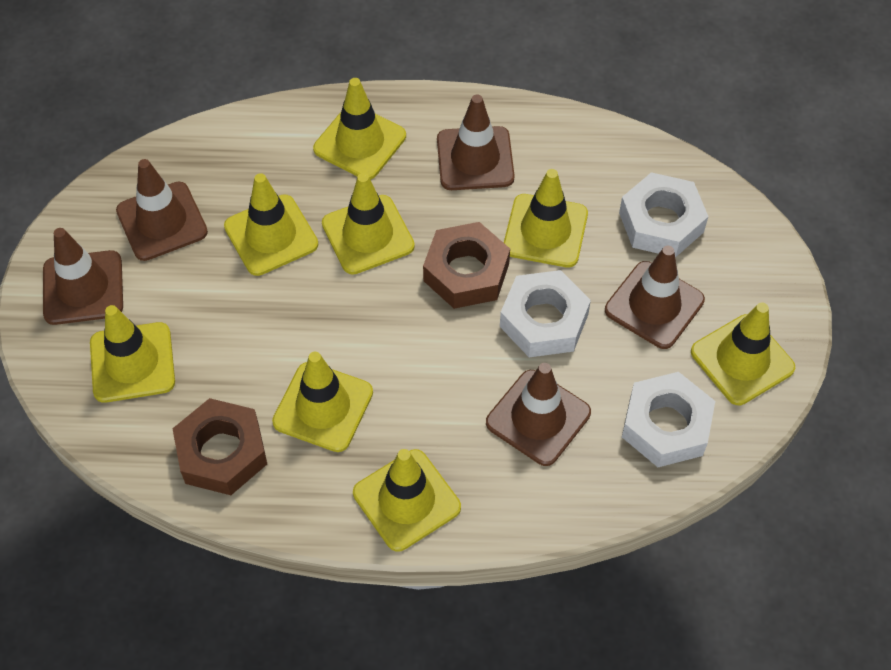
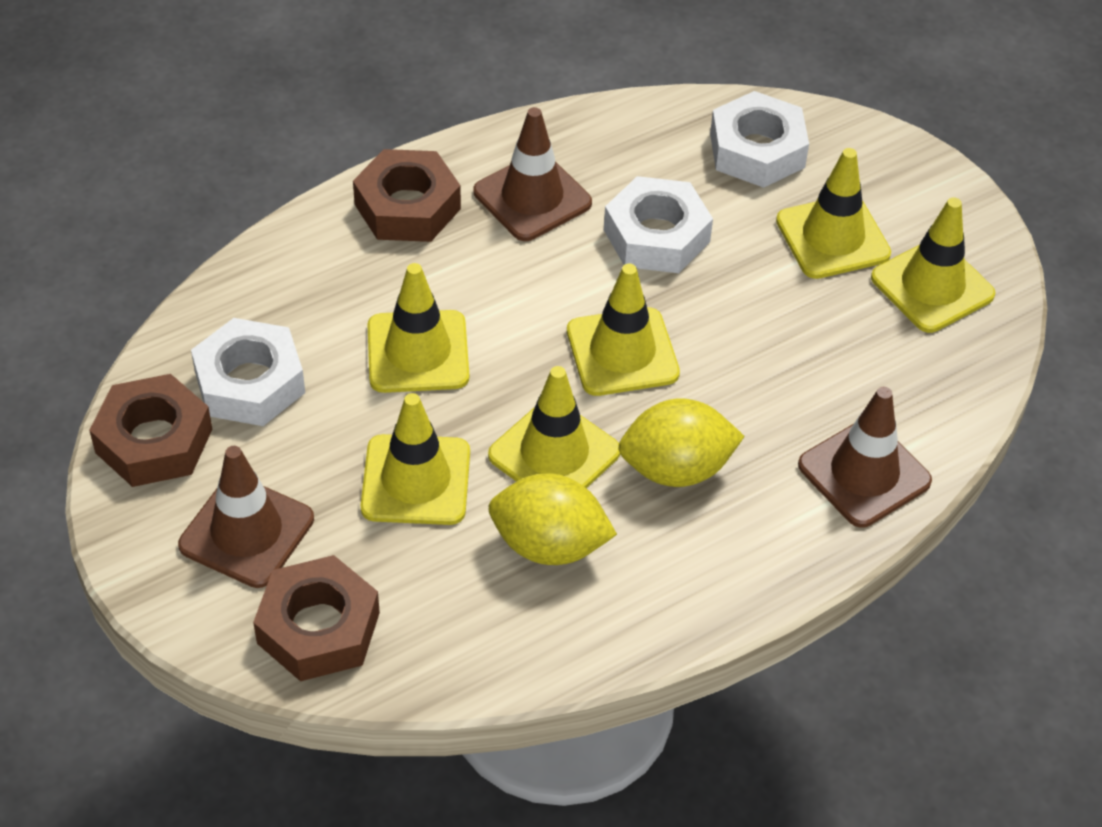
brown nut: [172,398,267,495] [423,222,510,309] = 2 -> [89,374,212,487] [253,555,380,681] [353,149,461,242] = 3
brown traffic cone: [43,228,123,325] [116,159,208,261] [437,95,515,190] [486,363,591,466] [605,246,705,349] = 5 -> [178,446,314,588] [473,107,592,241] [798,387,932,528] = 3
yellow lemon: none = 0 -> [489,474,617,565] [618,398,745,487] = 2
yellow traffic cone: [90,305,175,403] [224,173,318,276] [272,352,373,452] [313,78,406,180] [322,173,415,275] [353,449,461,551] [504,169,588,267] [691,302,795,405] = 8 -> [361,393,470,525] [367,263,469,393] [488,366,620,488] [567,264,680,396] [776,148,891,279] [871,197,995,333] = 6

